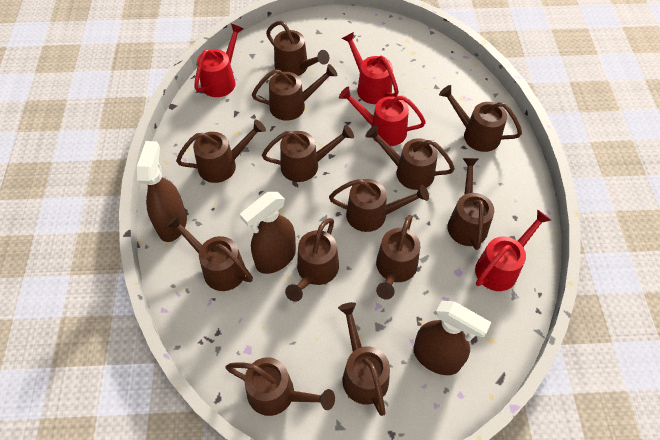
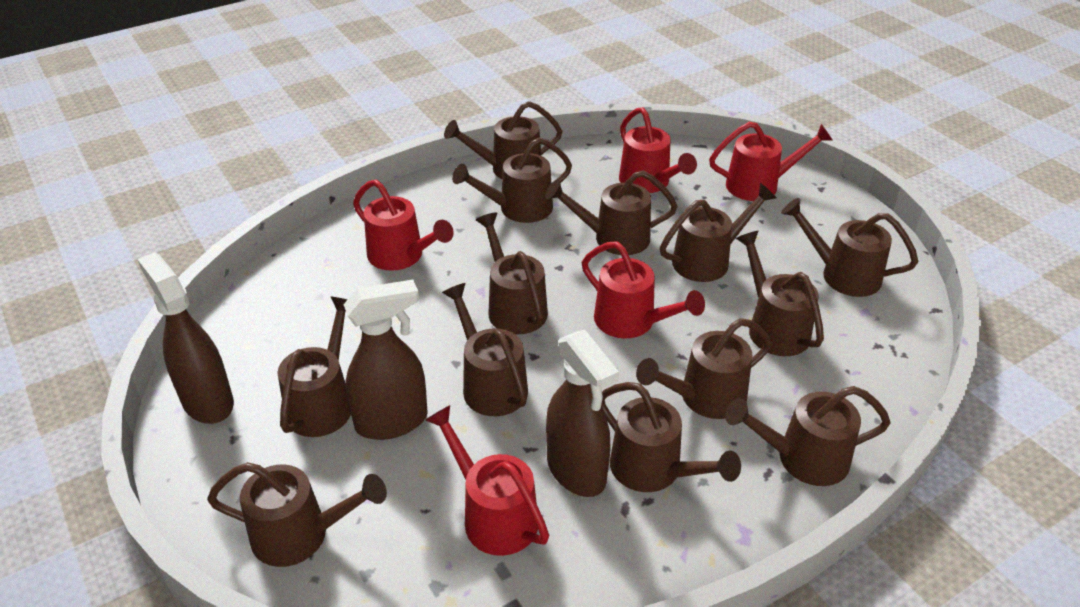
red watering can: [194,24,244,97] [339,87,426,146] [342,32,399,104] [475,210,551,291] = 4 -> [353,179,454,271] [426,405,549,556] [582,241,705,338] [619,107,697,193] [709,122,833,201] = 5

